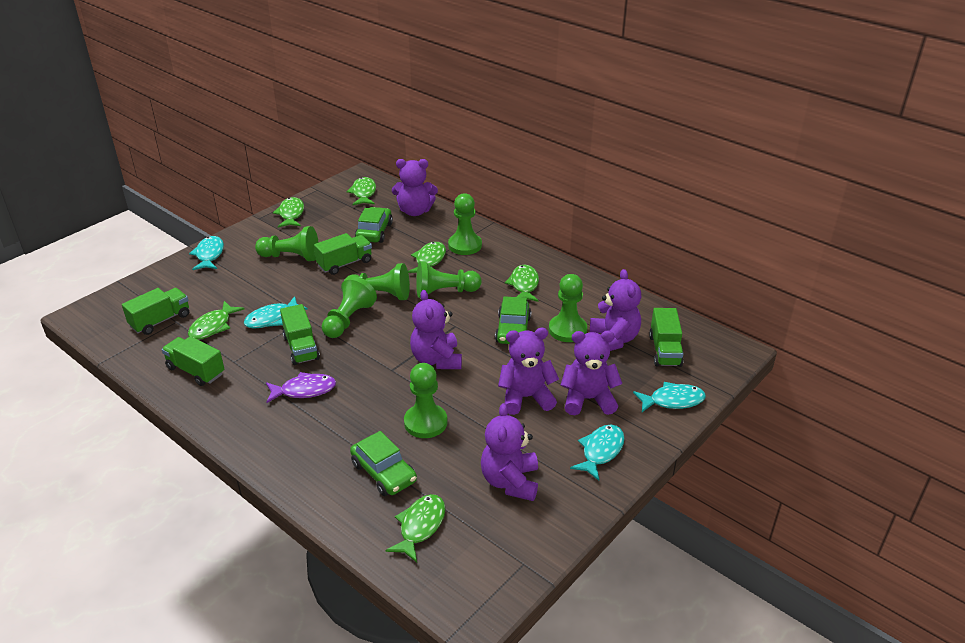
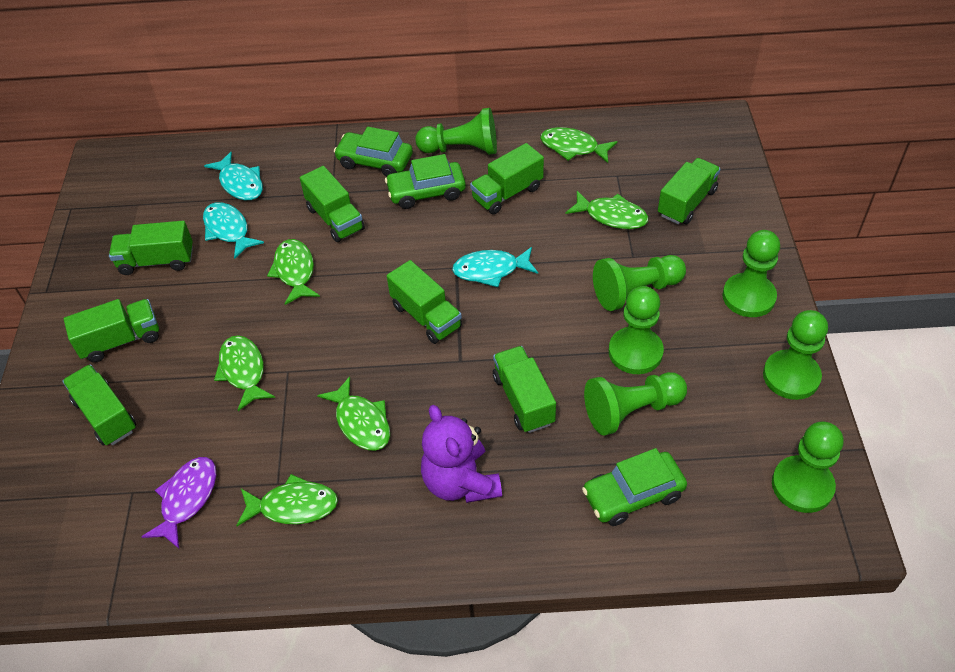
green truck: [122,288,189,335] [162,336,224,386] [280,304,320,365] [314,233,372,275] [649,308,683,367] = 5 -> [62,364,136,446] [64,299,159,362] [109,221,193,275] [300,166,365,242] [387,260,462,344] [470,143,544,214] [493,346,556,433] [658,158,720,224] = 8
purple teddy bear: [392,159,438,216] [410,290,462,369] [481,403,538,501] [498,328,559,415] [560,331,622,415] [590,269,641,351] = 6 -> [421,405,502,503] = 1
turquoise fish: [189,236,224,270] [244,296,308,328] [570,425,625,481] [633,382,706,412] = 4 -> [203,202,264,259] [204,152,263,200] [452,247,538,287] = 3

